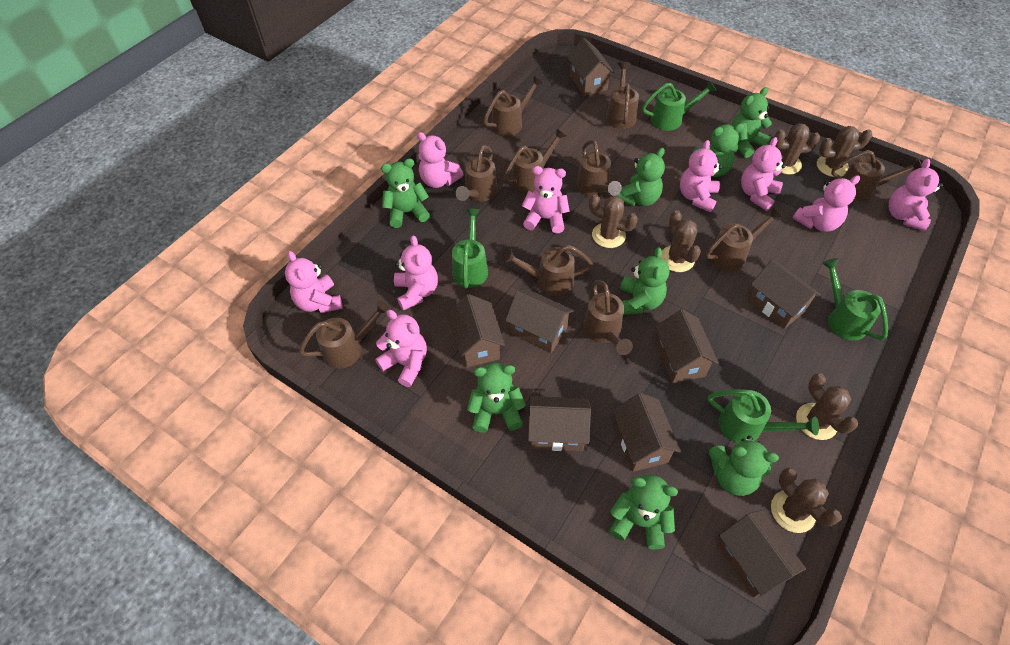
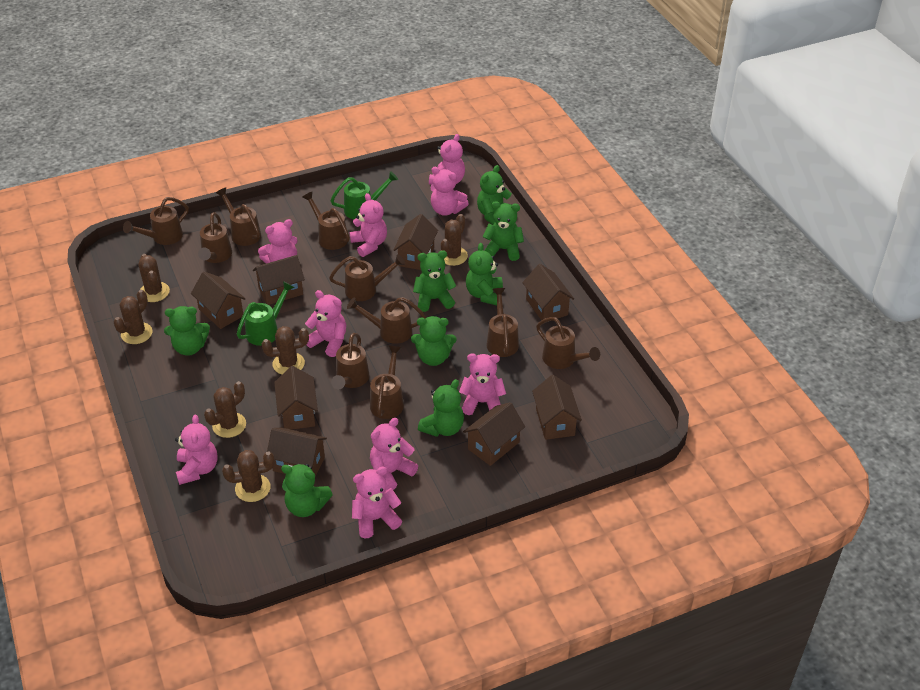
green watering can: [452,209,488,288] [642,80,717,131] [708,389,819,443] [822,258,888,341] = 4 -> [237,281,295,346] [330,171,398,219] = 2

